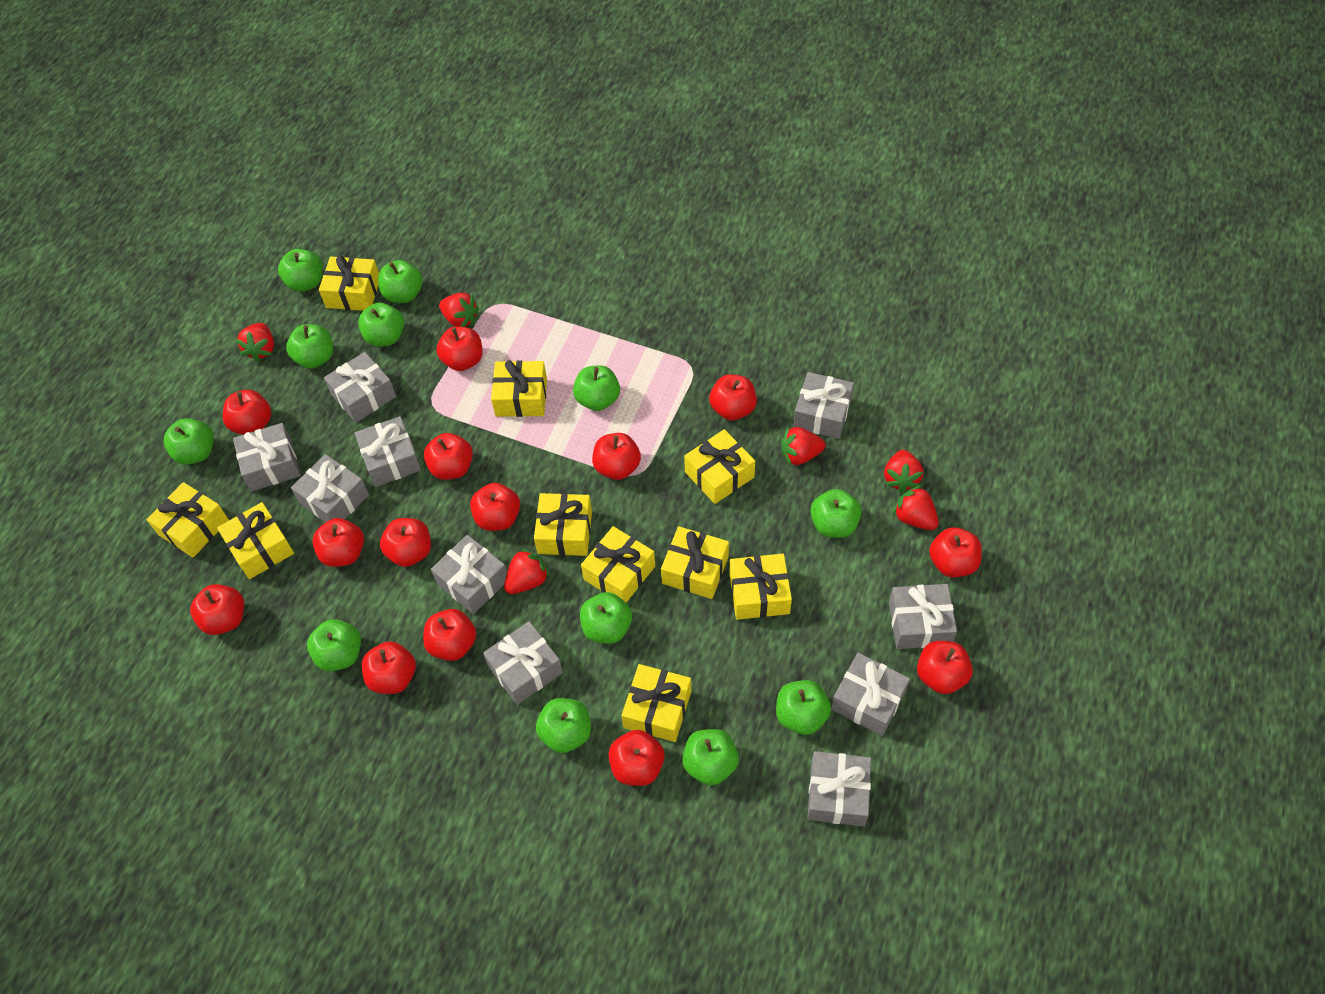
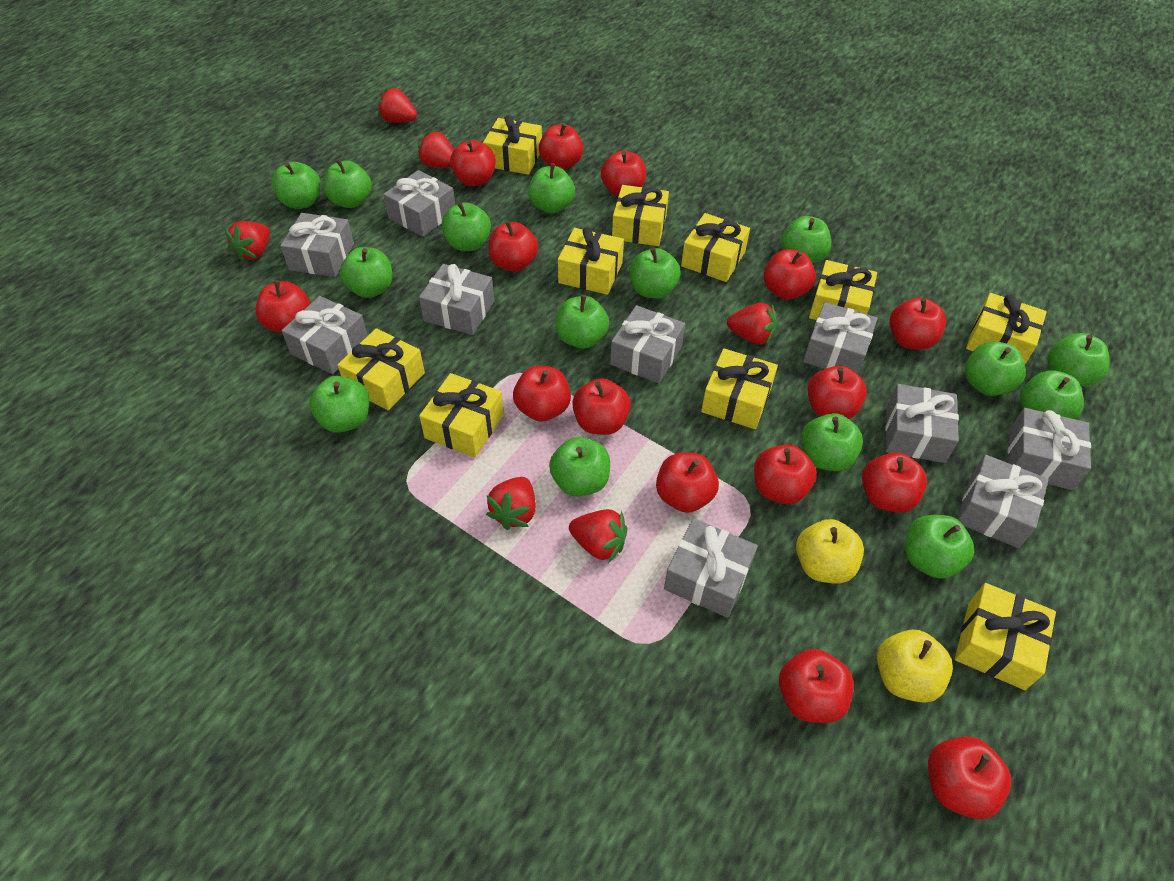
green apple: [164,418,214,465] [278,249,323,292] [286,324,333,369] [307,619,361,671] [358,303,404,346] [378,260,423,303] [536,698,591,753] [573,365,620,411] [580,592,632,644] [682,729,739,785] [776,680,831,735] [811,489,862,538] = 12 -> [272,161,321,209] [309,376,369,433] [324,159,372,208] [340,247,392,298] [442,201,491,251] [528,163,575,213] [549,437,610,497] [556,295,609,349] [630,247,680,299] [781,216,831,264] [801,413,863,471] [905,515,974,579] [965,341,1026,396] [1020,370,1084,419] [1047,333,1110,386] = 15
red apple: [190,584,244,635] [223,390,271,435] [312,518,364,567] [362,641,416,694] [380,518,431,567] [423,609,476,661] [424,433,473,480] [436,327,483,371] [470,483,520,531] [592,433,641,480] [609,730,665,786] [709,375,757,420] [917,641,973,694] [929,527,982,577] = 14 -> [255,280,311,333] [450,140,496,186] [489,221,538,272] [513,366,571,422] [539,123,583,170] [572,378,631,435] [601,150,646,197] [656,453,719,513] [754,445,817,504] [764,249,816,300] [779,649,854,723] [808,365,867,419] [862,452,927,512] [889,298,946,350] [928,736,1011,819] = 15
yellow apple: none = 0 -> [796,519,864,584] [877,630,953,703] = 2

